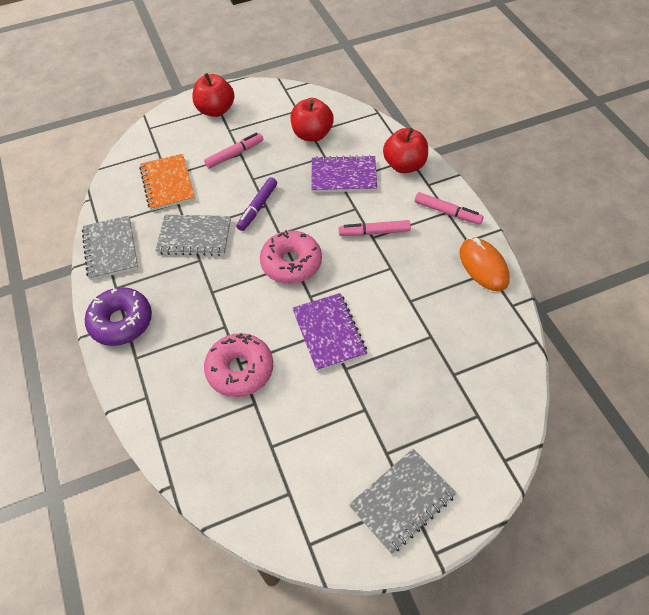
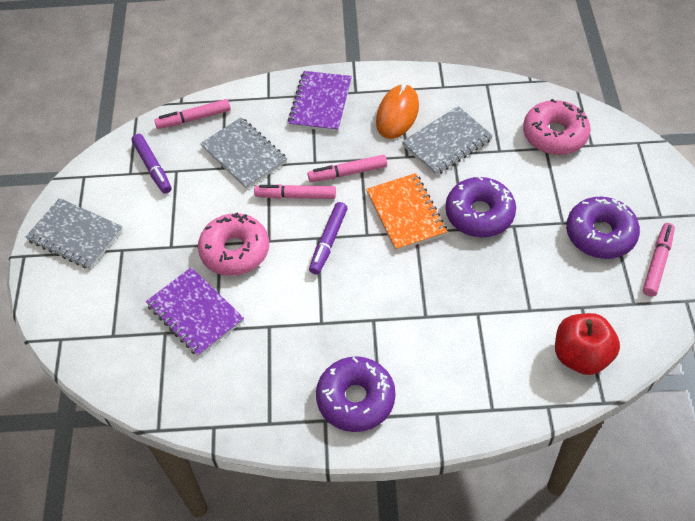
pink marker: [204,133,263,169] [339,220,411,236] [415,192,484,225] = 3 -> [154,99,231,129] [254,184,336,199] [308,155,387,182] [643,223,675,297] = 4
purple donut: [85,287,152,346] = 1 -> [316,356,395,432] [445,176,516,237] [566,197,640,259] = 3
purple marker: [236,177,277,231] = 1 -> [132,134,171,194] [309,202,348,274] = 2
red apple: [192,73,234,117] [291,98,334,142] [383,128,428,173] = 3 -> [555,313,620,375] = 1

